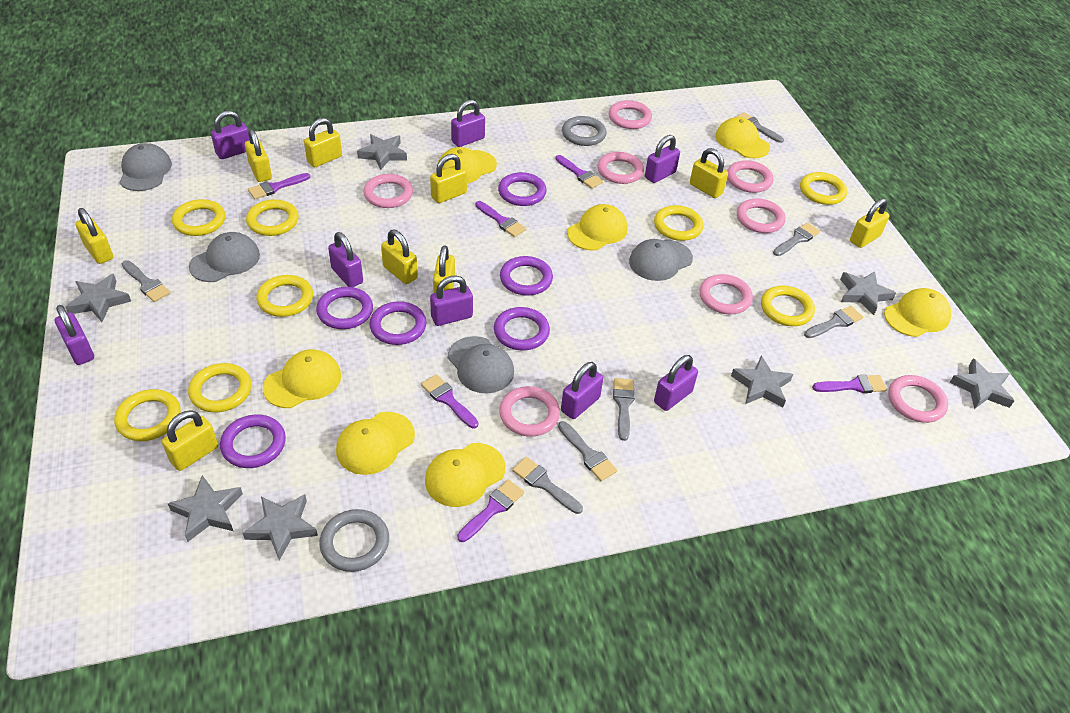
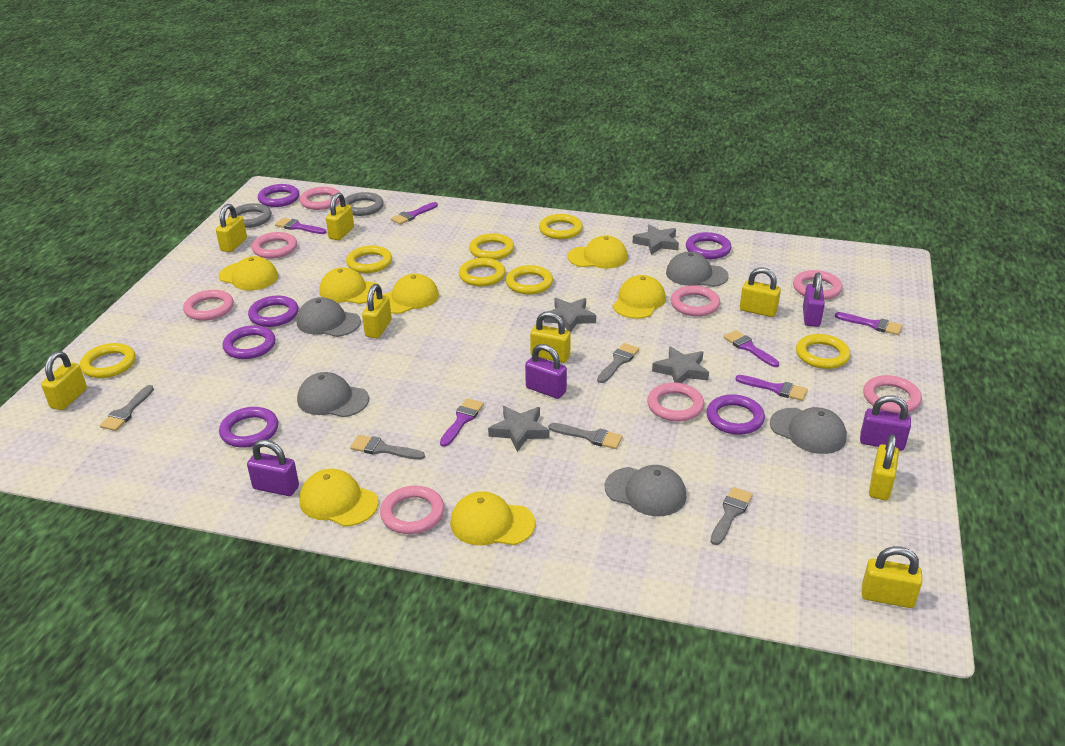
grey brush: [122,260,170,302] [512,457,583,514] [558,421,617,481] [613,378,635,441] [736,112,784,143] [773,223,820,256] [804,306,863,338] = 7 -> [100,385,154,431] [350,435,425,460] [549,423,623,449] [597,343,639,383] [710,487,753,545] = 5
grey cap: [119,143,172,191] [189,232,260,282] [448,336,514,393] [629,239,693,281] = 4 -> [297,297,361,337] [297,372,369,417] [605,465,687,516] [666,252,729,287] [770,407,847,454] = 5
grey star: [65,274,131,322] [168,475,243,542] [243,494,318,560] [357,134,407,170] [731,356,793,407] [840,271,896,315] [950,358,1014,409] = 7 -> [488,406,550,452] [544,298,596,332] [632,224,679,255] [652,346,709,383] = 4
purple padlock: [55,305,94,365] [211,111,249,159] [328,232,363,287] [430,276,473,326] [451,100,485,147] [561,362,603,419] [645,135,680,183] [654,355,698,411] = 8 -> [247,440,299,496] [525,344,567,399] [803,272,825,327] [860,395,911,451] = 4
yellow padlock: [75,208,113,264] [162,410,218,471] [245,129,272,182] [304,118,342,167] [381,230,418,284] [430,154,467,203] [433,245,455,293] [690,148,728,198] [850,198,890,248] = 9 -> [41,351,87,410] [216,204,247,252] [326,193,354,240] [362,284,391,338] [530,312,571,363] [740,268,781,317] [862,546,923,608] [869,434,899,500] = 8
yellow ring: [114,389,181,441] [172,199,226,236] [188,363,251,412] [246,199,299,236] [256,275,313,317] [654,205,703,241] [761,285,815,326] [800,172,847,205] = 8 -> [80,343,136,378] [346,246,392,273] [459,258,506,286] [469,233,514,260] [506,265,553,294] [539,214,583,239] [796,334,851,369] = 7

